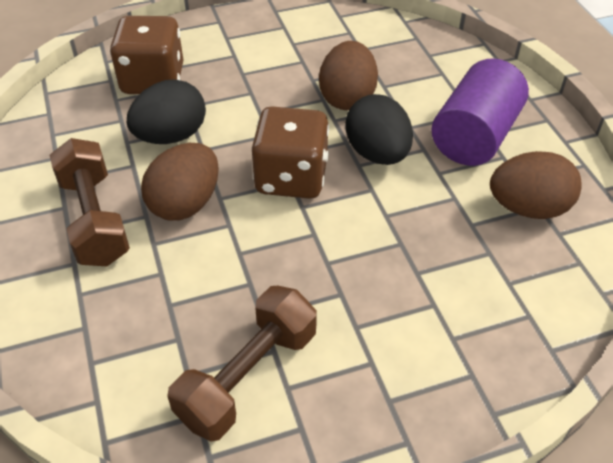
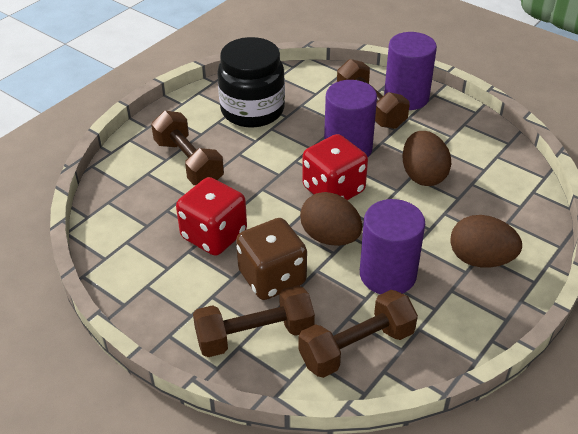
black egg: [127,79,206,144] [345,94,413,165] = 2 -> none = 0
black jar: none = 0 -> [217,37,285,128] = 1
brown dice: [110,16,183,94] [252,106,329,199] = 2 -> [236,218,307,300] = 1
brown dumbbell: [50,138,130,266] [167,286,317,442] = 2 -> [151,111,224,185] [193,285,315,357] [298,290,418,378] [337,59,409,129] = 4
purple cylinder: [432,58,529,166] = 1 -> [324,80,377,157] [360,199,425,294] [384,32,437,110] = 3
red dice: none = 0 -> [176,177,247,256] [302,134,368,200] = 2

